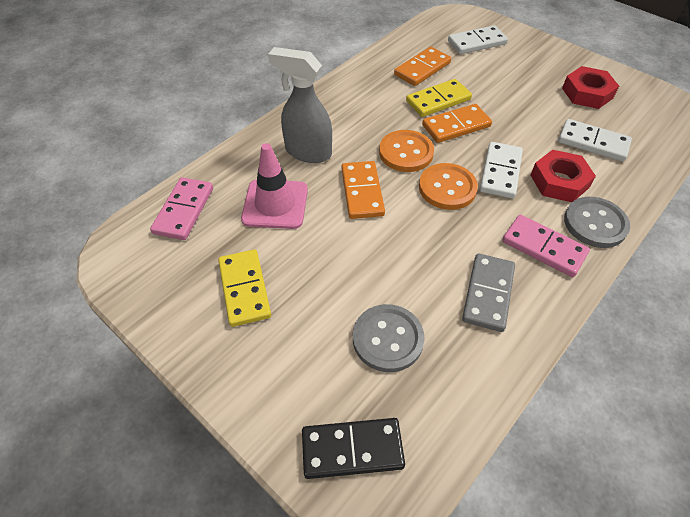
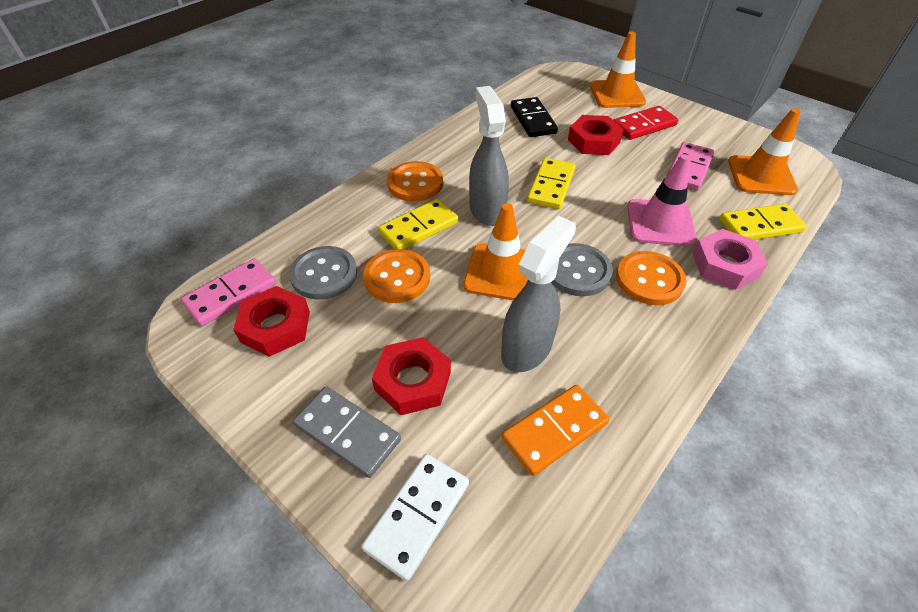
grey spray bottle: [268,47,332,163] = 1 -> [469,86,509,226] [501,216,576,372] = 2
orange button: [379,130,434,172] [419,163,478,210] = 2 -> [363,249,430,303] [387,161,443,202] [616,251,686,305] = 3
orange domino: [341,161,385,219] [394,47,451,86] [422,104,492,143] = 3 -> [502,385,609,476] = 1
orange traffic cone: none = 0 -> [463,203,528,300] [590,31,646,108] [728,108,801,195] = 3
pink nut: none = 0 -> [692,229,768,290] = 1
red domino: none = 0 -> [613,106,678,140] = 1
red nut: [531,150,596,202] [562,66,619,109] = 2 -> [233,286,310,357] [372,337,451,415] [568,115,624,155] = 3
white domino: [448,25,508,54] [480,142,523,198] [558,119,632,162] = 3 -> [361,454,469,581] = 1
yellow domino: [218,249,271,327] [406,79,472,117] = 2 -> [378,199,458,249] [527,158,576,209] [719,204,807,240] = 3

